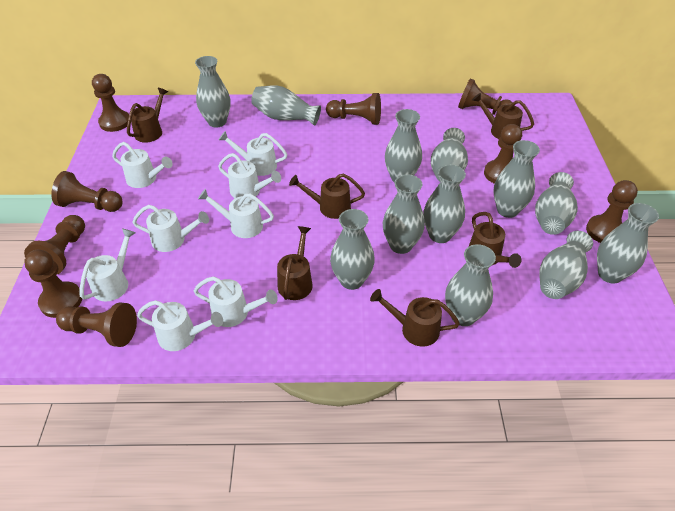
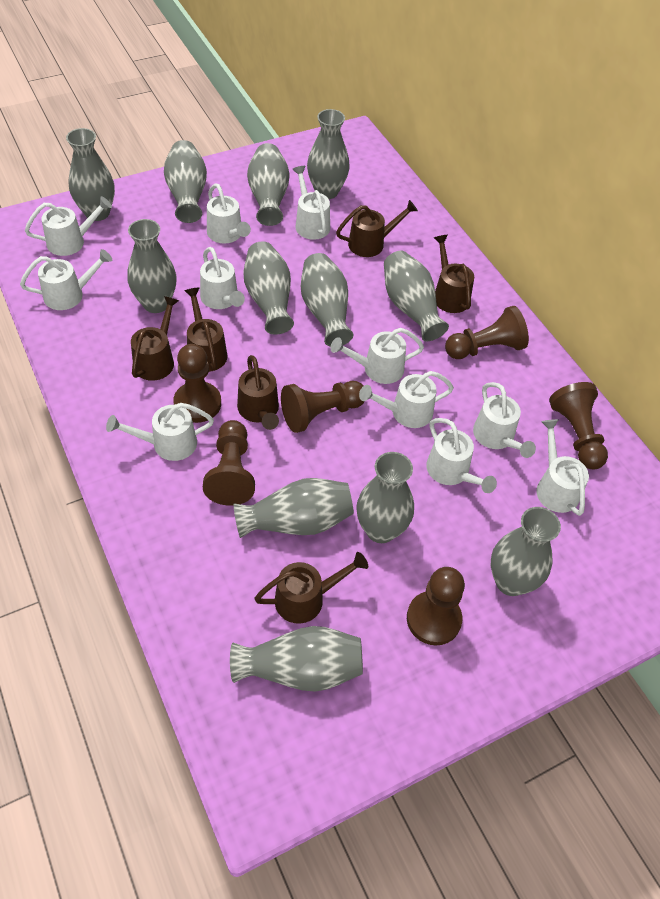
brown pawn: [24,215,85,275] [24,250,82,318] [51,171,123,212] [56,303,137,347] [92,74,129,132] [326,93,381,125] [458,78,513,115] [484,124,522,184] [586,180,638,243] = 9 -> [173,344,221,423] [203,420,255,506] [281,381,365,433] [407,567,465,645] [445,306,529,359] [549,382,608,470] = 6
white watering can: [80,229,136,301] [112,142,173,188] [132,205,209,252] [137,300,223,351] [194,276,278,327] [198,189,274,238] [218,153,281,198] [219,131,287,176] = 8 -> [20,249,112,310] [25,196,112,256] [106,403,214,461] [200,247,245,309] [207,183,251,244] [292,166,330,240] [330,328,424,384] [359,371,454,428] [426,418,497,493] [473,382,536,458] [536,419,589,516] = 11

